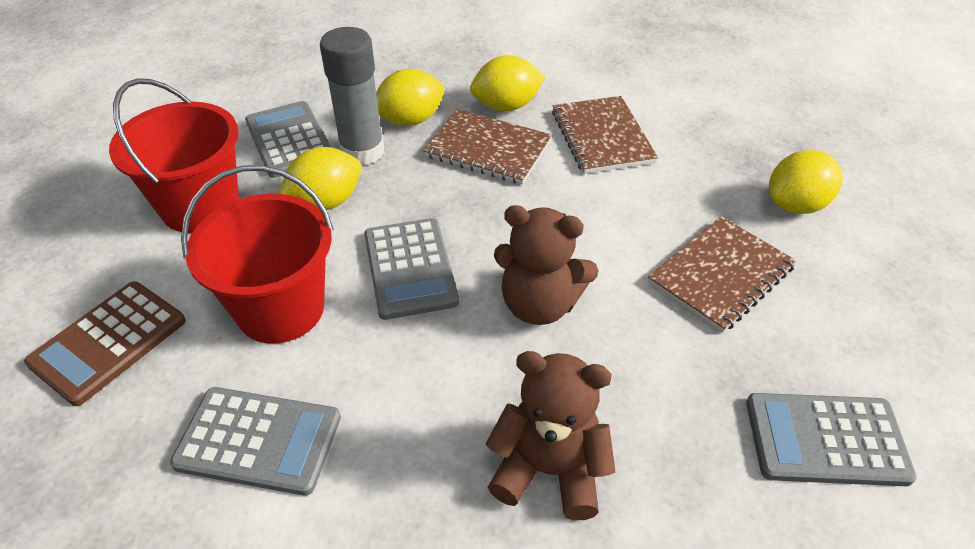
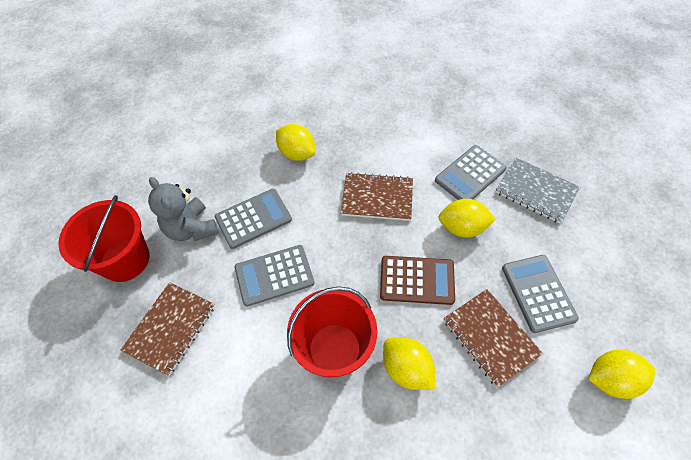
brown teddy bear: [486,351,615,521] [494,205,599,325] = 2 -> none = 0
grey glue stick: [320,27,384,165] = 1 -> none = 0
grey notebook: none = 0 -> [496,158,580,224] = 1
grey teddy bear: none = 0 -> [148,177,218,241] = 1

